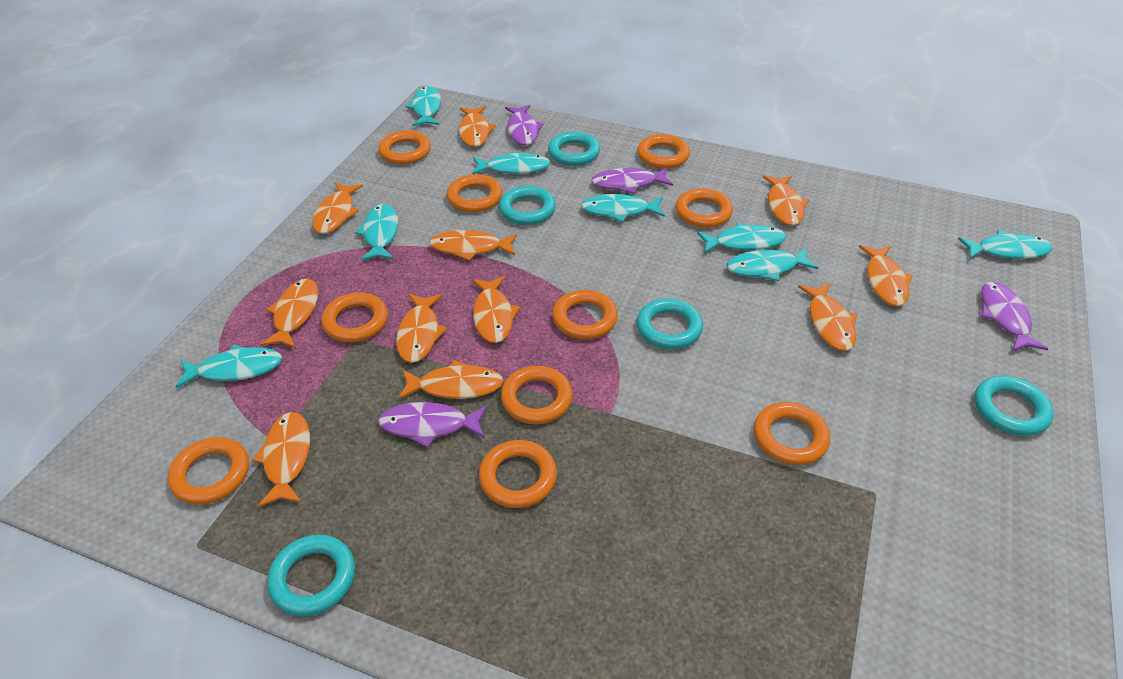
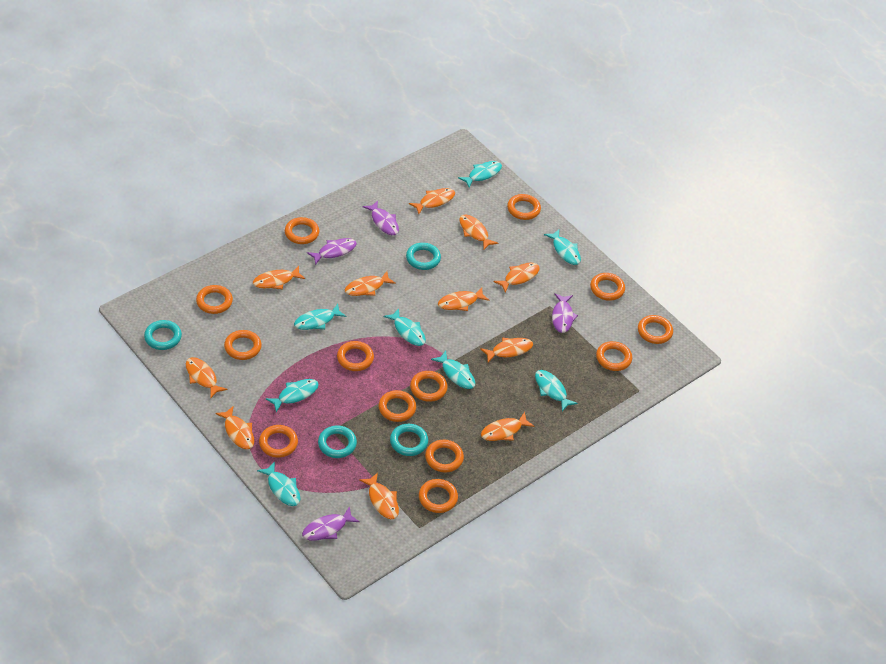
orange ring: [168,437,249,505] [321,292,388,342] [378,130,431,165] [447,174,502,212] [479,440,557,508] [501,366,573,424] [552,290,618,339] [637,134,690,169] [676,188,733,228] [754,402,830,465] = 10 -> [196,285,233,314] [224,330,262,360] [259,425,298,458] [285,217,319,244] [337,341,374,371] [378,390,416,422] [410,371,448,402] [419,479,458,513] [425,440,464,473] [507,194,541,220] [590,273,625,301] [596,341,632,371] [638,315,673,344] = 13
turquoise ring: [267,535,355,616] [499,186,556,225] [548,131,600,166] [636,298,703,349] [974,376,1054,436] = 5 -> [144,320,182,350] [318,426,357,458] [390,424,428,456] [406,243,441,270] = 4

